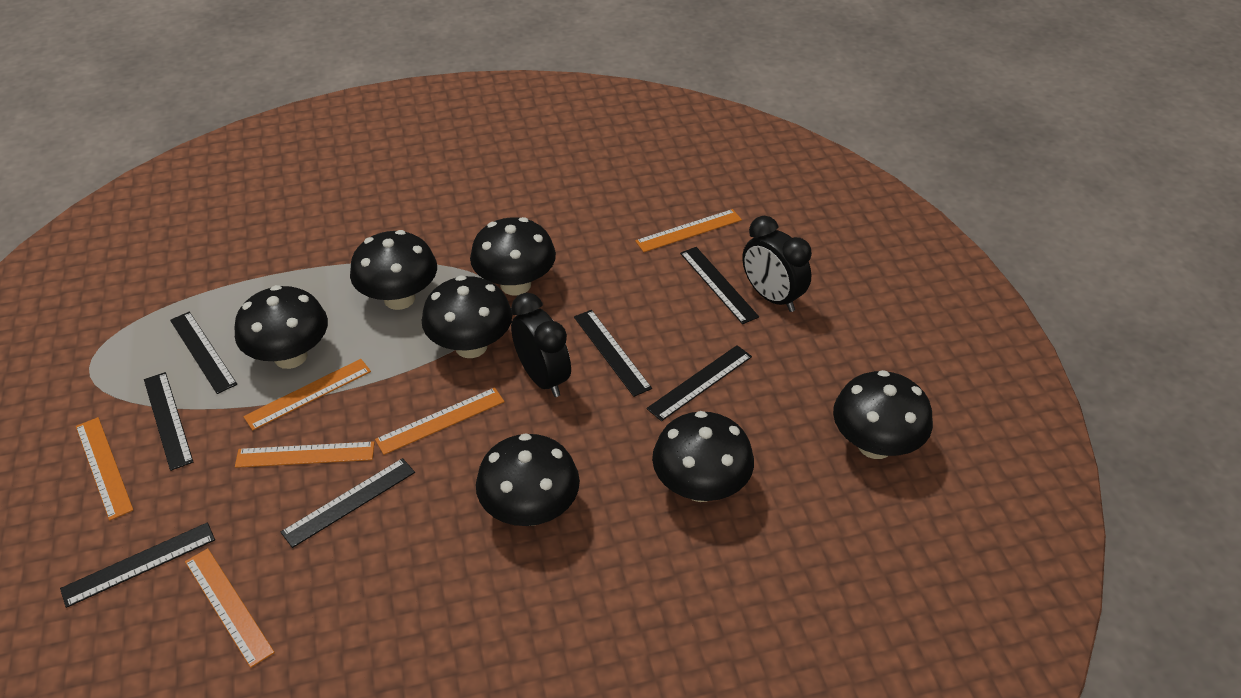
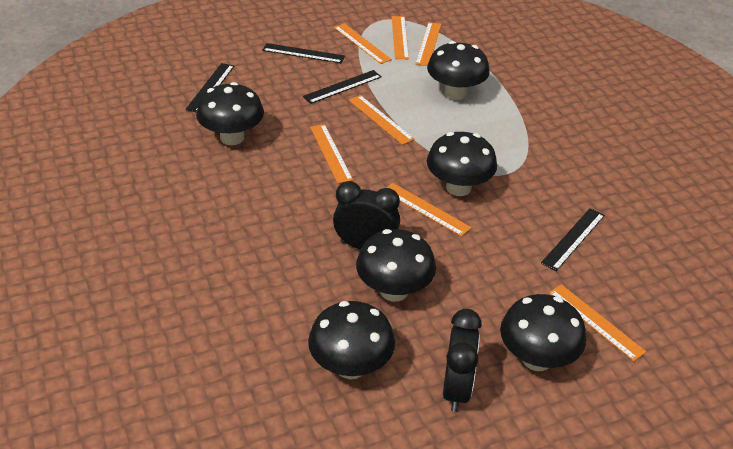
black mushroom: [234,285,328,369] [350,230,437,310] [422,275,512,358] [470,217,556,296] [476,433,580,526] [652,411,754,502] [833,370,933,459] = 7 -> [196,82,264,145] [308,301,395,379] [356,229,436,302] [427,41,490,100] [427,132,497,196] [500,294,586,371] = 6
black ruler: [60,522,215,608] [144,372,193,471] [170,312,237,394] [281,458,415,548] [574,310,652,397] [647,345,752,421] [680,247,759,324] = 7 -> [185,63,234,113] [262,43,345,63] [303,70,382,104] [541,208,605,271] = 4
orange ruler: [76,417,133,521] [185,548,275,668] [235,441,375,468] [243,359,371,431] [375,387,505,455] [635,209,742,252] = 6 -> [310,124,353,183] [334,23,392,64] [349,95,414,145] [387,183,472,237] [392,16,409,59] [415,22,441,66] [549,284,646,361] = 7

